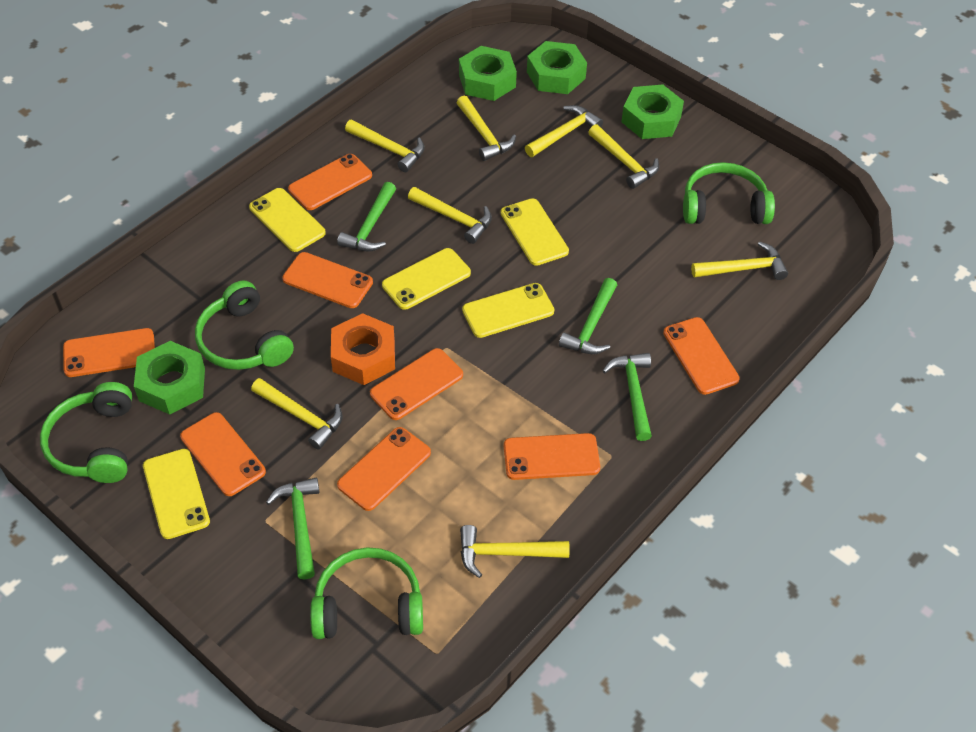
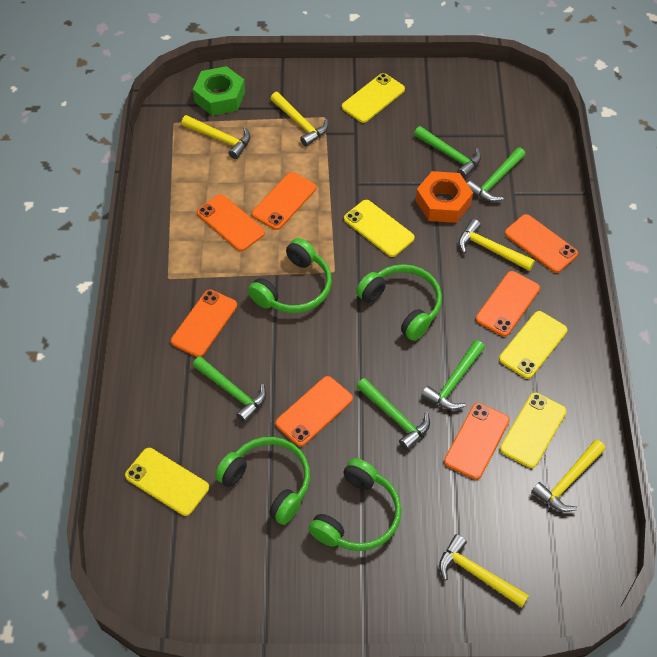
green hammer: [266,478,320,579] [337,182,396,251] [559,278,617,354] [602,353,652,441] = 4 -> [193,356,266,423] [356,378,430,450] [414,126,481,178] [421,340,485,410] [467,147,526,202] = 5
green nut: [134,341,205,414] [459,46,517,101] [527,41,587,94] [621,84,684,139] = 4 -> [193,66,245,116] = 1
orange phone: [63,328,155,377] [180,412,266,496] [282,252,373,308] [288,154,372,210] [337,427,431,511] [370,348,463,420] [504,433,600,480] [663,317,740,395] = 8 -> [171,289,237,357] [197,194,265,251] [252,172,316,230] [275,376,353,447] [444,403,509,480] [476,271,540,337] [505,214,578,273] = 7
yellow hammer: [251,378,342,450] [345,120,425,172] [408,187,492,244] [457,96,516,161] [460,525,570,578] [525,105,603,157] [588,124,659,189] [691,242,788,280] = 8 -> [181,115,250,159] [270,92,328,147] [439,534,529,608] [459,219,535,271] [531,440,605,512] = 5

